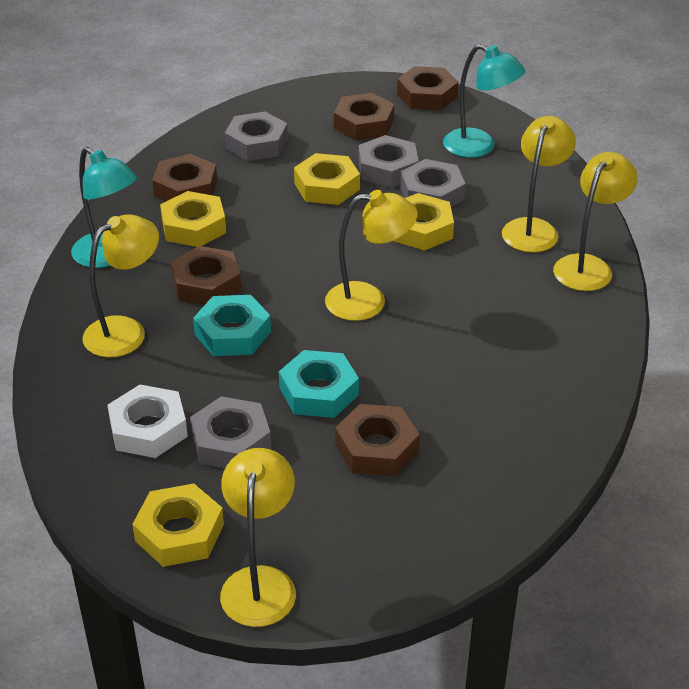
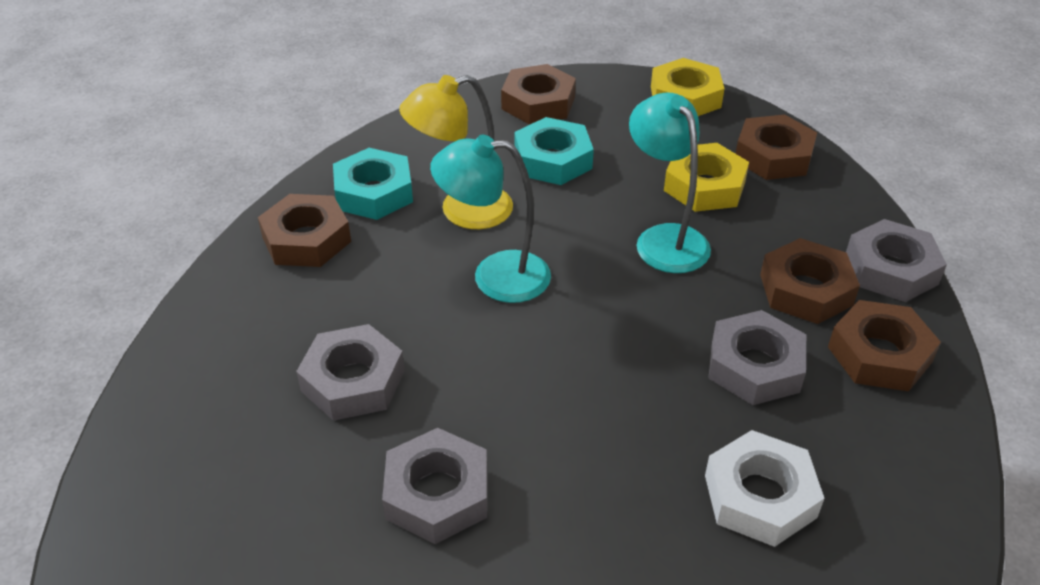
yellow lamp: [82,214,159,357] [220,448,296,627] [325,190,418,321] [502,116,576,252] [553,152,638,291] = 5 -> [399,75,513,229] = 1
yellow nut: [132,483,224,567] [160,191,226,247] [294,153,360,205] [393,193,454,251] = 4 -> [651,58,725,116] [664,143,749,212] = 2

